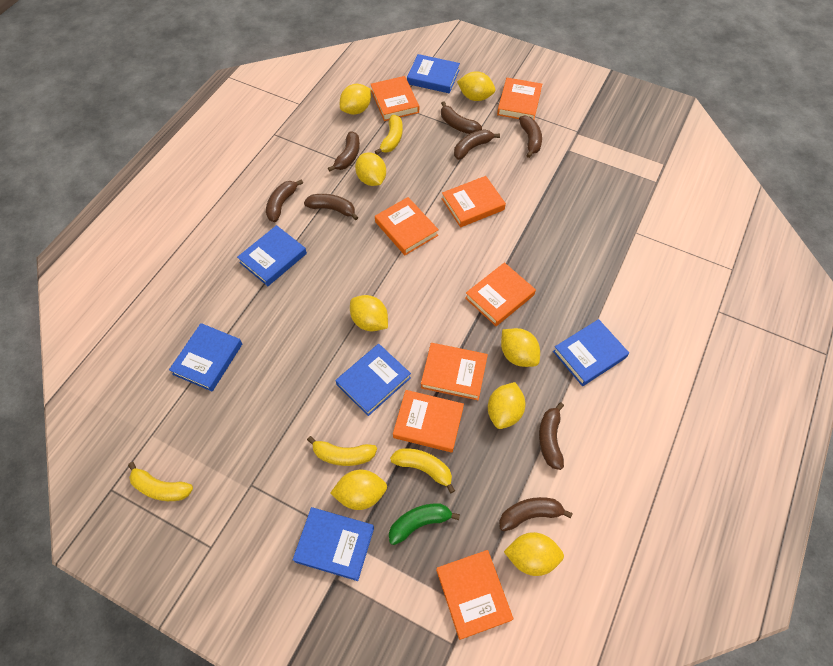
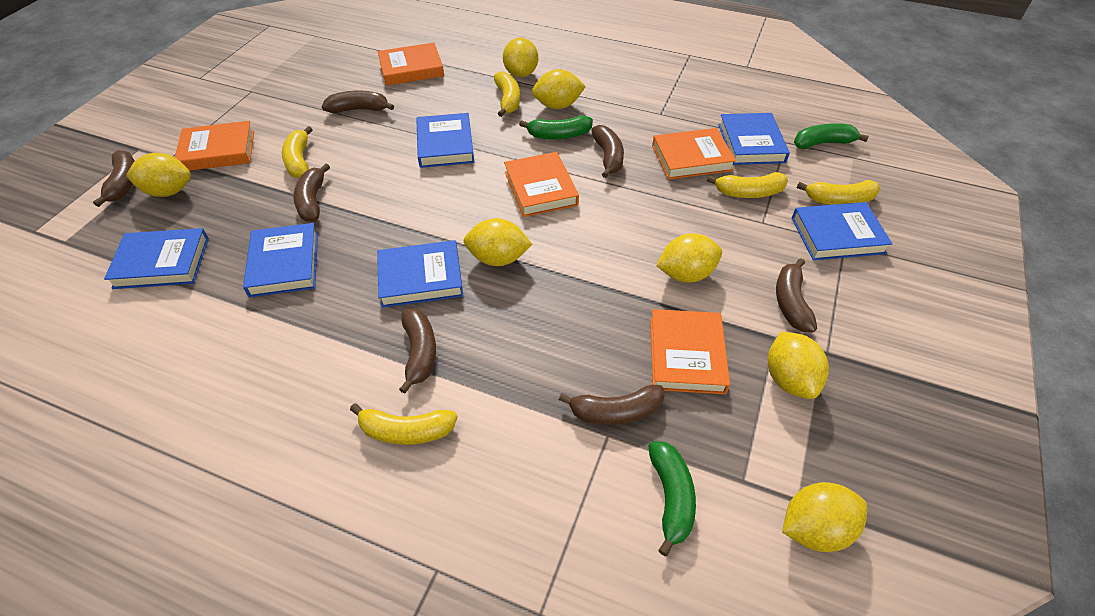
brown banana: [266,179,303,222] [304,194,358,220] [328,131,360,172] [441,101,482,134] [454,129,500,160] [499,497,572,531] [519,116,542,158] [539,402,564,470] = 8 -> [93,150,135,207] [293,164,330,222] [322,91,394,113] [399,309,436,394] [559,385,664,425] [591,125,624,178] [776,258,817,332] = 7
green banana: [389,503,460,545] = 1 -> [519,115,593,140] [648,441,696,556] [794,123,869,149] = 3
orange book: [371,76,419,121] [375,197,439,255] [393,390,464,453] [421,343,488,400] [436,550,513,640] [442,176,506,227] [465,262,536,326] [497,78,542,119] = 8 -> [175,121,254,171] [377,43,444,86] [504,152,579,217] [650,309,730,394] [652,128,736,180] = 5
yellow banana: [128,462,193,501] [307,436,377,466] [375,115,403,154] [390,448,455,493] = 4 -> [282,126,313,178] [350,403,457,445] [494,71,520,117] [707,172,788,198] [797,180,880,205] = 5
yellow lemon: [330,470,387,510] [340,84,371,115] [350,295,388,331] [355,152,386,186] [457,71,495,101] [488,382,526,429] [501,328,540,367] [504,532,564,576] = 8 -> [126,153,191,197] [463,218,532,266] [503,37,538,78] [532,69,586,109] [657,233,722,283] [768,332,829,399] [782,482,867,552] = 7

